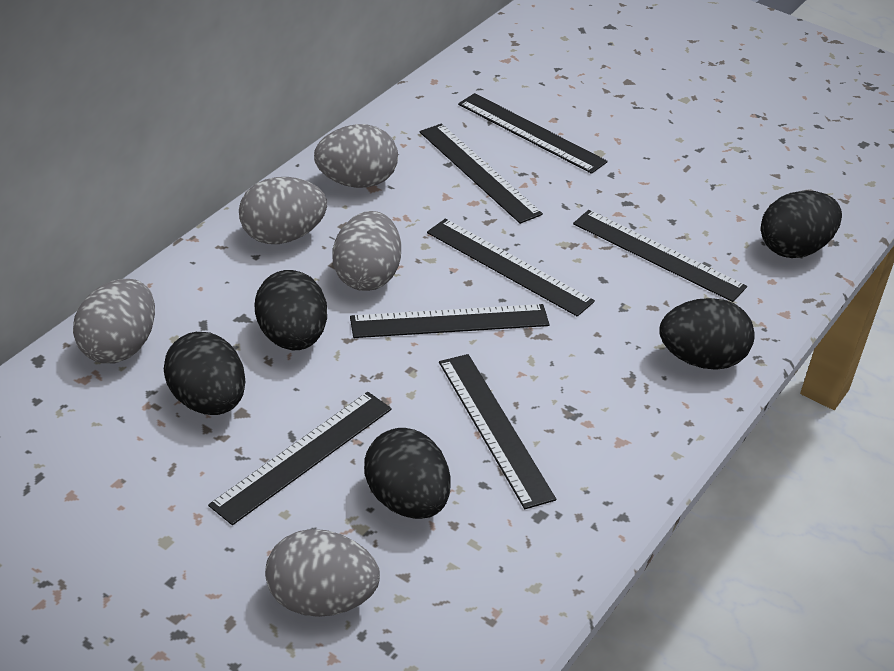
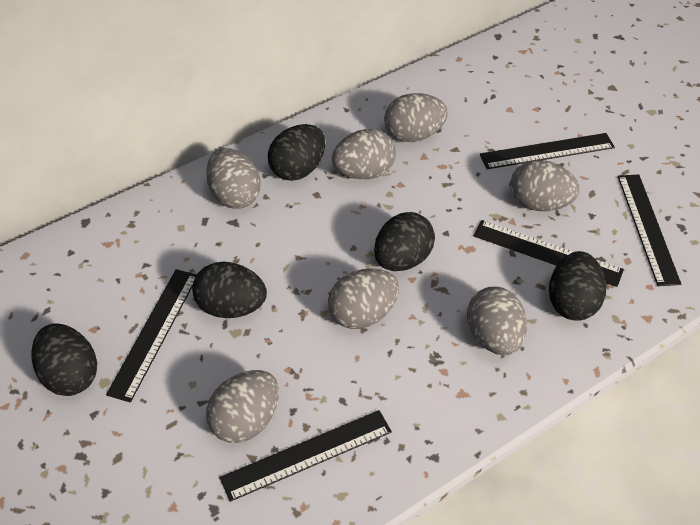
black ruler: [208,392,392,525] [350,304,550,338] [420,124,543,224] [427,219,595,317] [439,354,556,509] [458,93,608,174] [573,210,747,302] = 7 -> [106,269,196,403] [220,410,392,502] [474,220,624,287] [480,133,615,169] [618,175,681,286] = 5
grey egg: [73,279,155,363] [239,177,327,244] [265,529,380,617] [314,124,398,188] [333,211,401,291] = 5 -> [206,148,261,209] [206,370,279,443] [328,268,399,329] [332,129,396,179] [384,93,448,142] [467,287,527,355] [510,160,579,211] = 7

